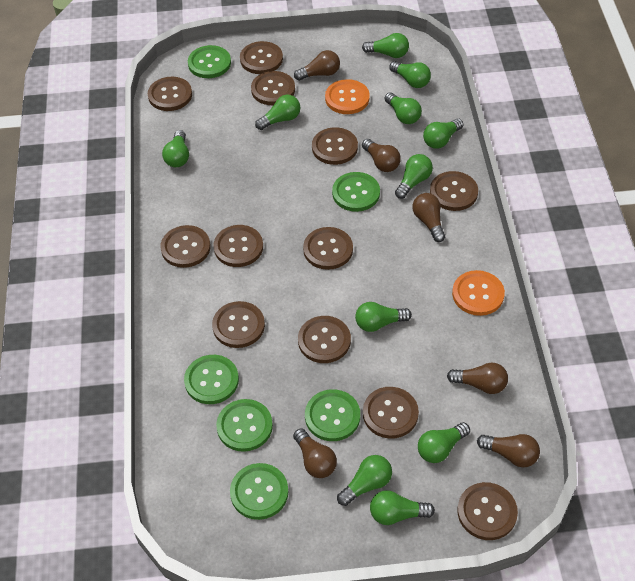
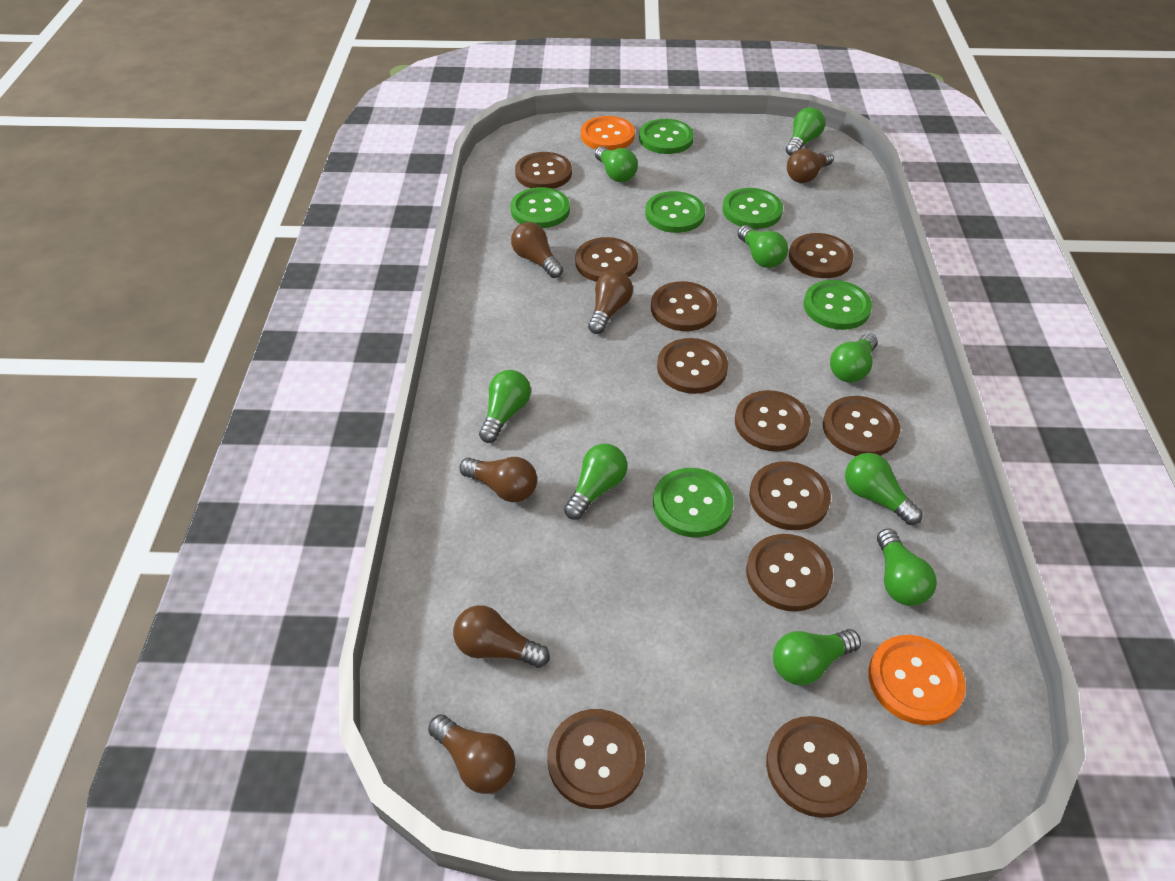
brown button: [148,77,192,111] [161,225,210,268] [212,301,265,348] [213,225,263,267] [240,41,283,74] [251,71,295,105] [298,316,351,363] [303,227,353,270] [312,127,358,165] [363,387,419,439] [430,171,478,211] [457,482,518,540] = 12 -> [515,152,572,189] [547,709,645,809] [575,237,638,282] [651,281,718,331] [657,338,728,394] [735,390,811,452] [746,534,833,611] [749,461,831,530] [766,716,868,818] [789,233,853,278] [823,396,900,456] = 11
green light bulb: [162,130,189,167] [255,95,300,130] [337,455,392,506] [355,302,412,332] [362,33,409,58] [370,490,435,525] [385,92,422,124] [389,61,431,88] [395,154,433,199] [418,422,470,463] [423,119,463,149] = 11 -> [479,370,531,443] [564,444,627,520] [595,146,638,182] [737,225,788,268] [773,629,861,685] [786,107,825,156] [830,333,878,383] [845,453,923,525] [877,528,937,606] = 9

